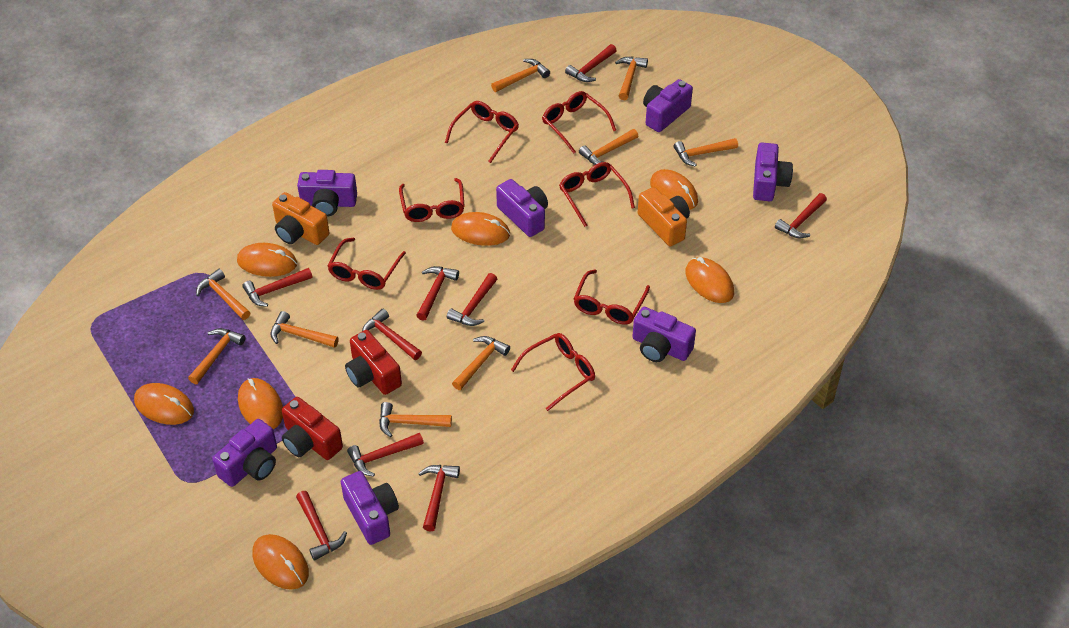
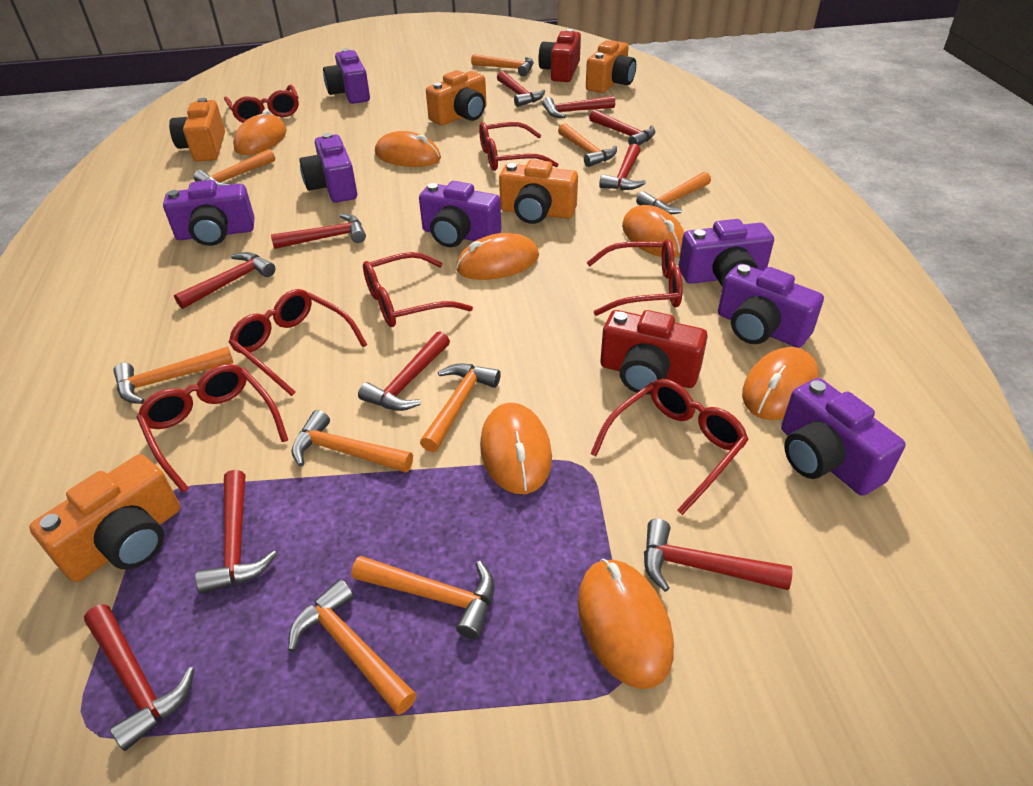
orange camera: [272,192,329,245] [638,187,690,246] = 2 -> [29,454,180,582] [169,98,225,162] [426,70,487,125] [499,160,578,224] [586,40,636,93] = 5
red hammer: [242,268,313,307] [296,491,347,561] [347,433,424,476] [362,309,422,360] [416,266,459,321] [418,465,460,531] [447,273,497,326] [565,44,617,82] [775,193,827,238] = 9 -> [84,604,195,751] [174,252,275,309] [195,470,277,594] [271,214,366,249] [358,331,450,411] [497,71,545,107] [542,96,615,118] [589,110,656,146] [599,144,646,190] [644,519,792,592] = 10

